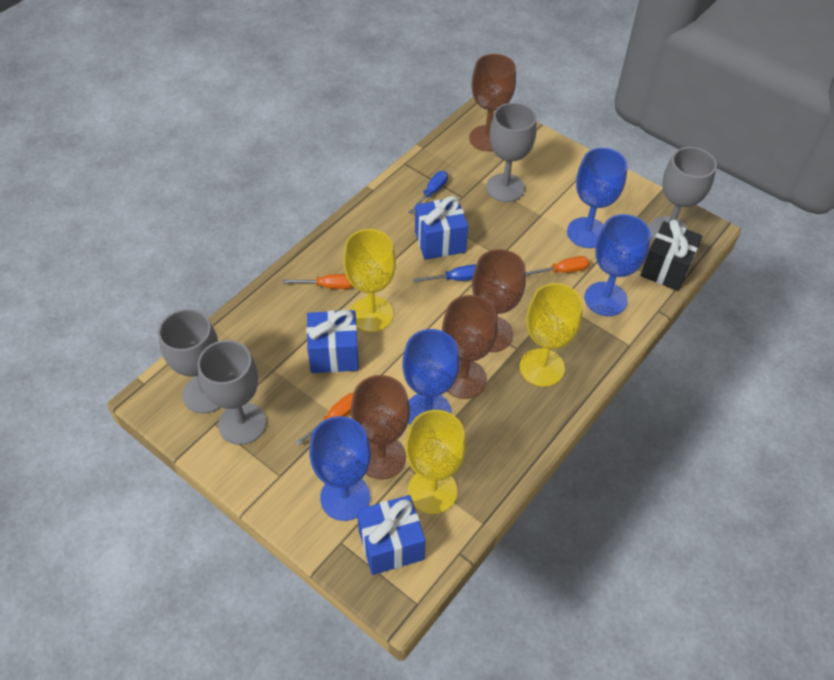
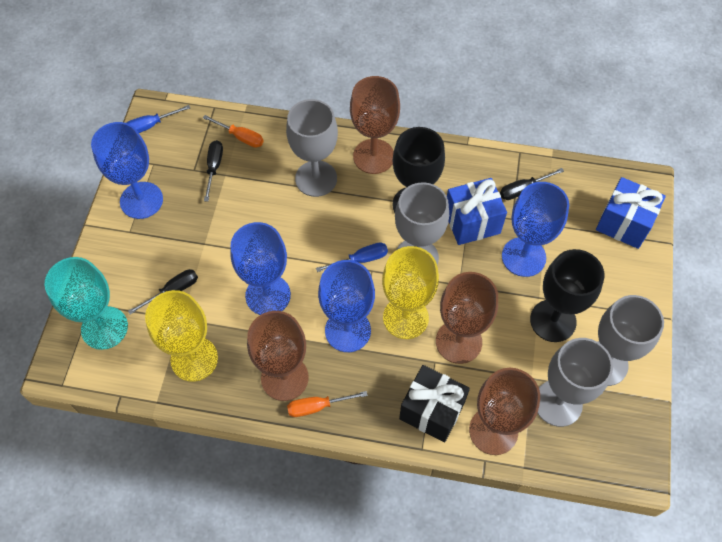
black goblet: none = 0 -> [392,127,445,213] [530,249,604,342] = 2
black screwdriver: none = 0 -> [128,269,198,315] [204,140,223,202] [500,168,564,200] = 3
blue gift: [306,310,359,373] [357,495,425,575] [415,196,468,260] = 3 -> [447,178,507,245] [596,177,666,249] = 2
orange screwdriver: [283,274,353,289] [295,393,353,446] [526,256,589,276] = 3 -> [203,115,264,148] [287,391,368,417] = 2
turquoise goblet: none = 0 -> [45,257,128,350] = 1
yellow goblet: [343,229,396,332] [405,410,466,514] [520,283,583,387] = 3 -> [145,290,218,382] [382,246,439,339] = 2

